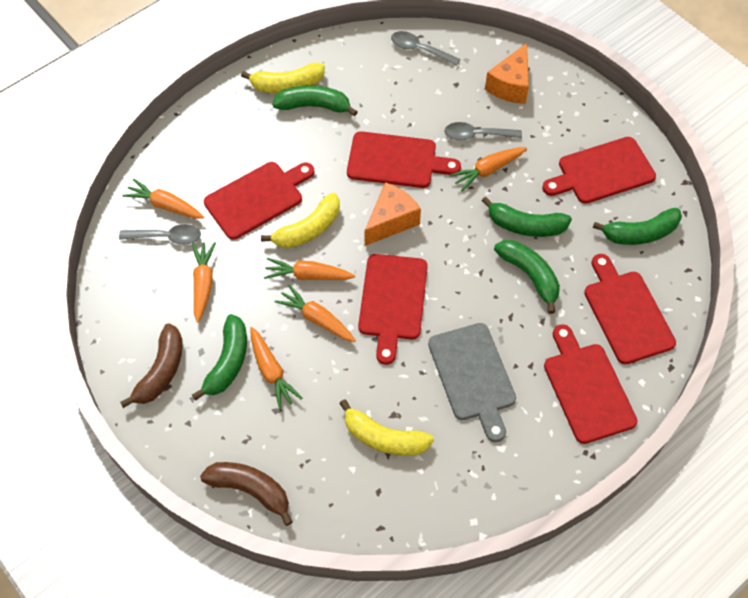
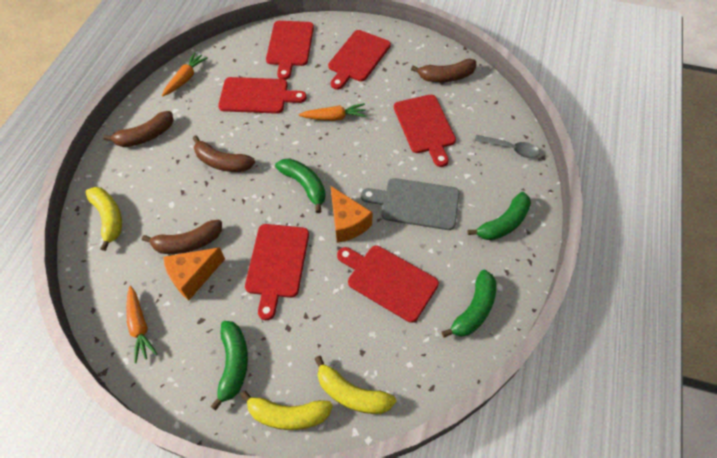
brown banana: [120,323,183,408] [200,462,293,526] = 2 -> [103,111,173,147] [142,220,222,254] [193,135,255,172] [411,59,476,82] = 4
green banana: [192,314,247,401] [272,85,358,117] [482,196,572,237] [494,240,560,314] [593,208,682,245] = 5 -> [210,321,248,411] [275,158,326,213] [441,270,496,338] [467,192,531,240] = 4
grey spoon: [119,224,201,245] [391,31,460,66] [444,122,522,141] = 3 -> [475,135,540,158] = 1
orange carrot: [122,179,204,219] [192,242,216,323] [250,327,302,410] [264,258,355,280] [274,284,356,342] [450,147,527,191] = 6 -> [126,286,157,363] [162,52,208,96] [299,103,366,121] = 3

